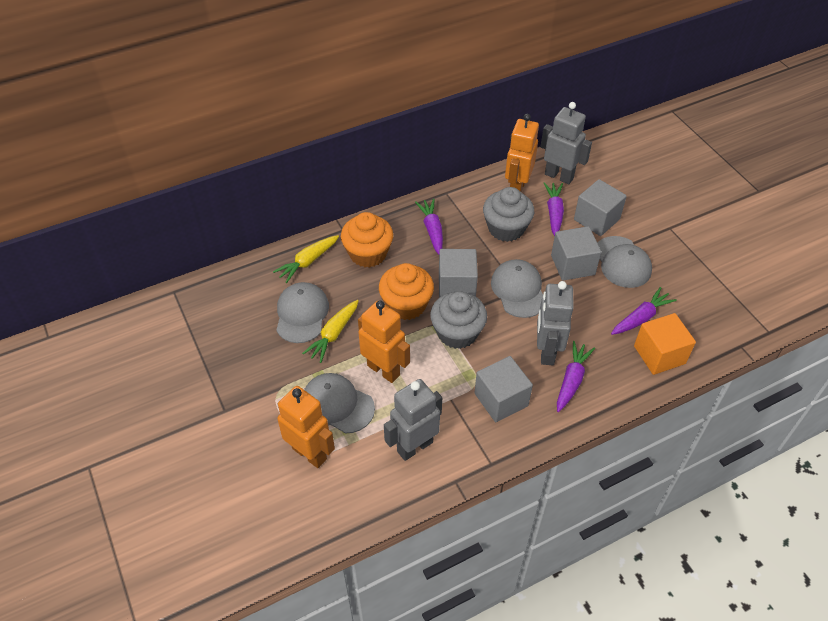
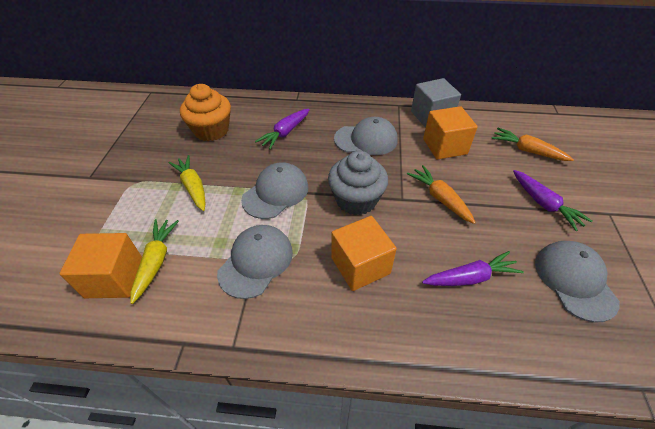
grey cube: [439,249,478,298] [475,356,533,422] [551,226,601,281] [574,179,627,236] = 4 -> [411,78,461,128] = 1
grey cupcake: [430,291,487,349] [483,187,534,242] = 2 -> [328,151,388,215] = 1
grey robot: [384,379,442,461] [537,281,574,365] [541,102,592,184] = 3 -> none = 0
orange carrot: none = 0 -> [407,165,476,224] [492,128,574,161] = 2
orange cube: [634,313,696,375] = 1 -> [59,233,142,298] [331,216,397,291] [423,106,478,160] = 3
orange cupcake: [341,212,393,268] [379,263,434,320] = 2 -> [180,84,231,141] = 1
orange robot: [277,386,335,468] [358,301,410,383] [505,114,539,192] = 3 -> none = 0
purple carrot: [415,199,443,254] [544,182,564,236] [557,341,595,412] [611,287,677,335] = 4 -> [255,109,310,149] [422,251,524,286] [513,170,592,231] = 3

